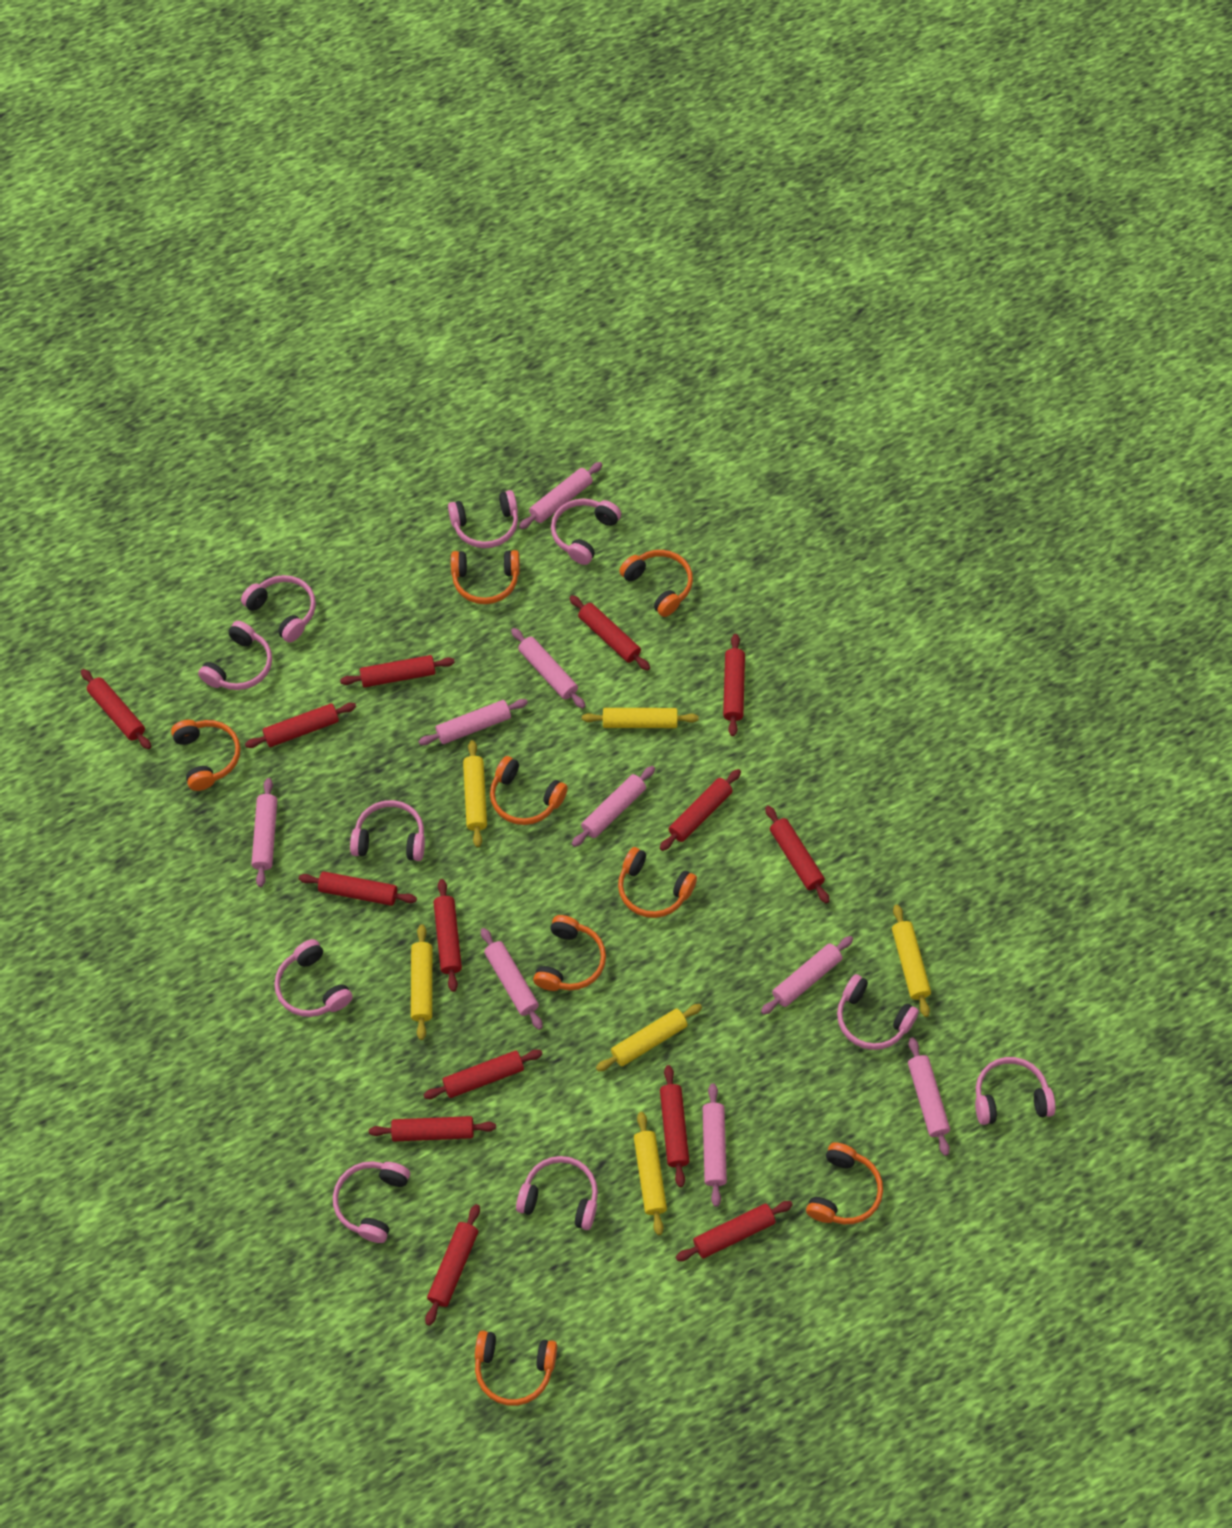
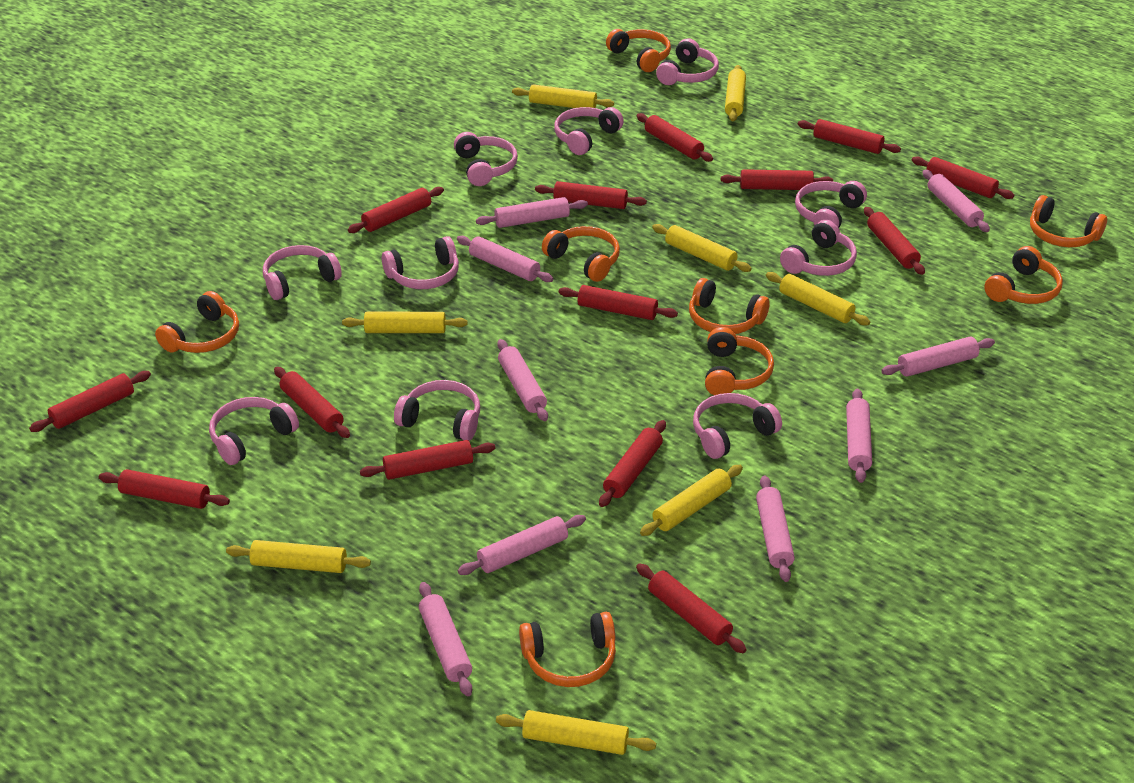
yellow rolling pin: [411,924,432,1040] [463,740,487,847] [582,708,698,728] [596,1004,702,1071] [634,1112,667,1235] [892,904,931,1017] = 6 -> [226,540,371,573] [342,312,468,333] [496,710,656,755] [512,84,614,108] [640,465,743,536] [652,224,752,272] [725,65,746,121] [766,272,870,326] = 8

